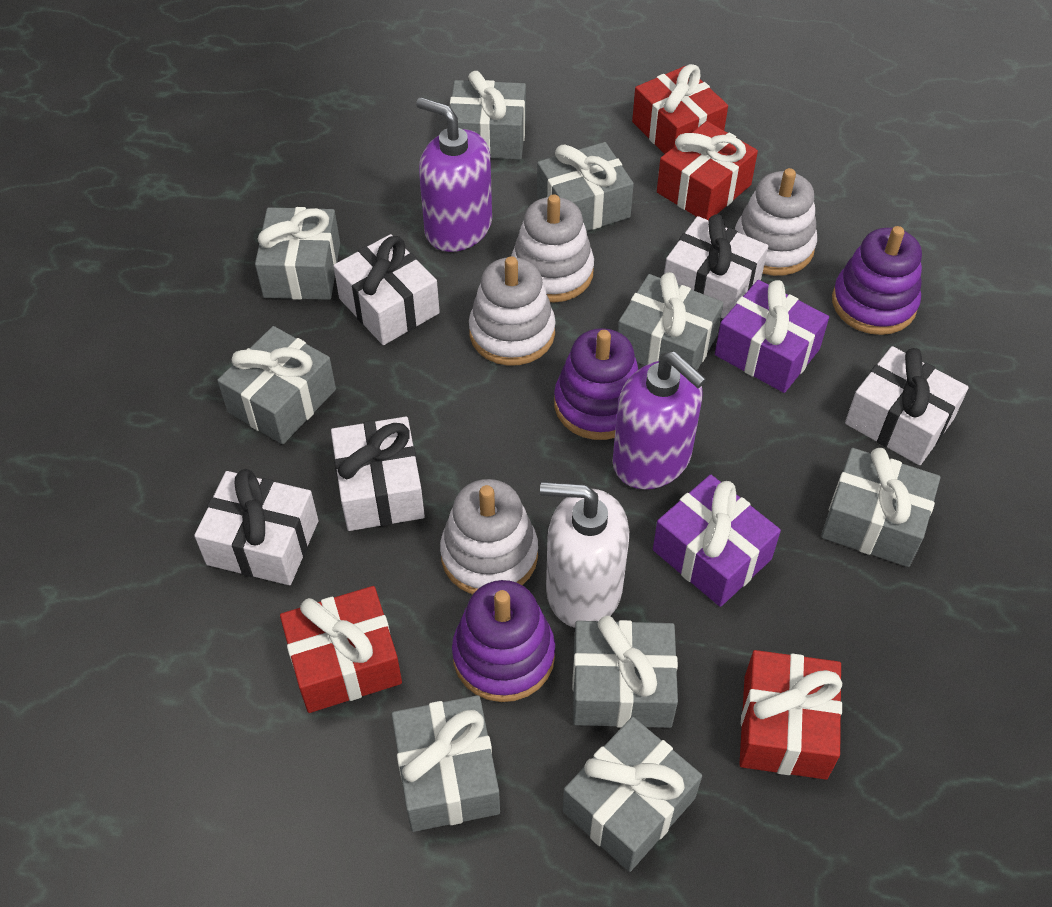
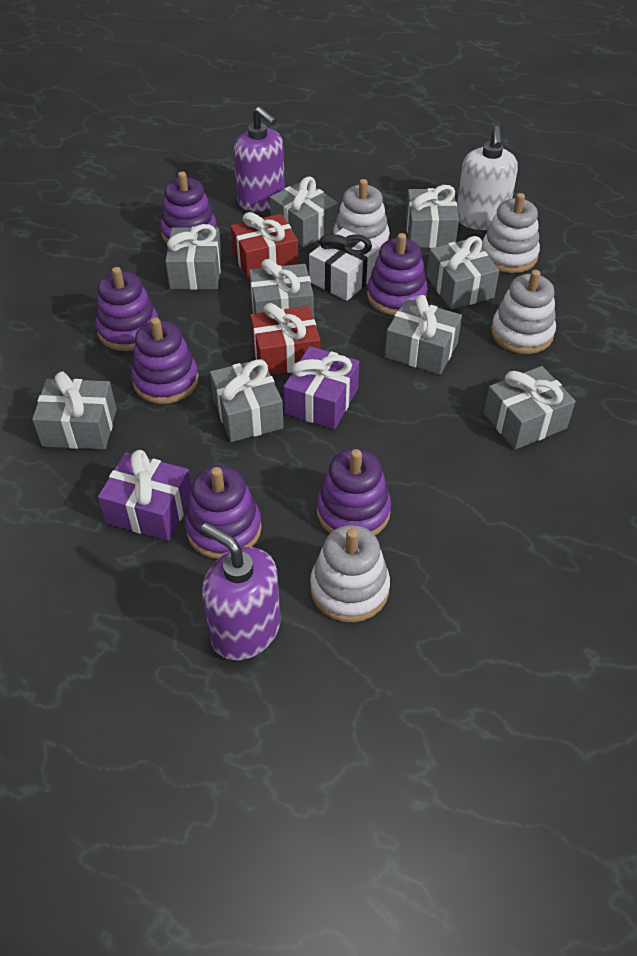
purple stacking toy: [452,580,555,702] [554,328,638,440] [832,226,922,335] = 3 -> [95,267,158,351] [131,317,199,404] [160,171,217,244] [185,466,262,559] [317,449,391,535] [367,233,428,315] = 6
red gift: [280,586,402,713] [632,64,728,154] [657,121,758,220] [739,650,842,780] = 4 -> [231,212,298,280] [250,303,320,375] = 2
white gift: [194,469,319,585] [331,417,425,531] [333,234,440,345] [664,214,768,319] [845,346,969,465] = 5 -> [309,228,381,301] = 1

